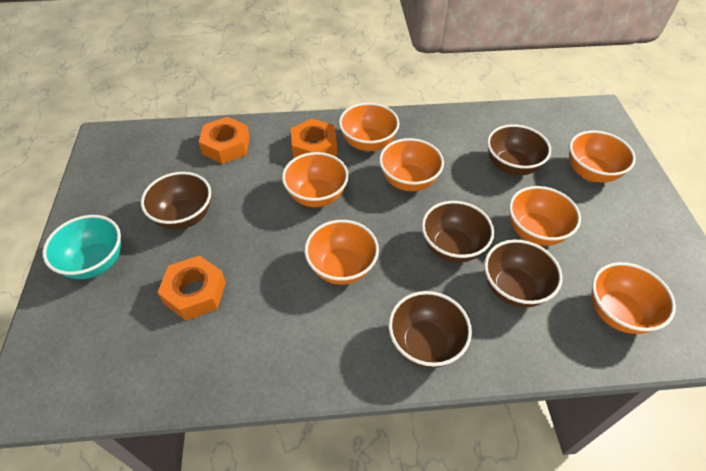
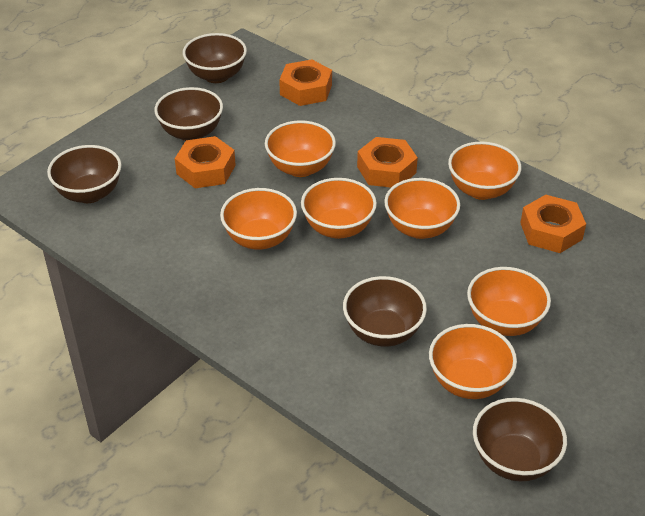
orange nut: [157,255,226,321] [199,117,250,164] [291,119,337,158] = 3 -> [175,136,236,188] [279,59,332,106] [357,137,418,187] [520,195,586,253] = 4
turquoise bowl: [42,215,121,279] = 1 -> none = 0

